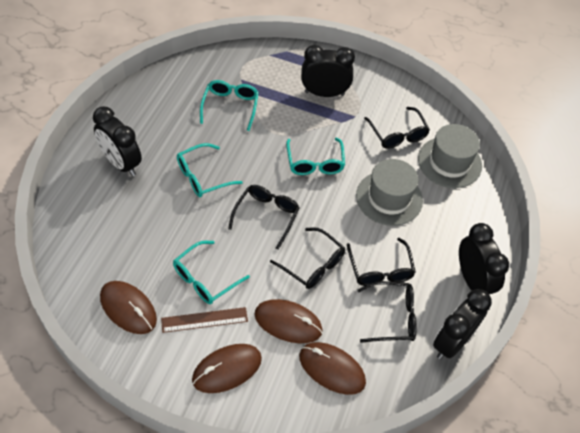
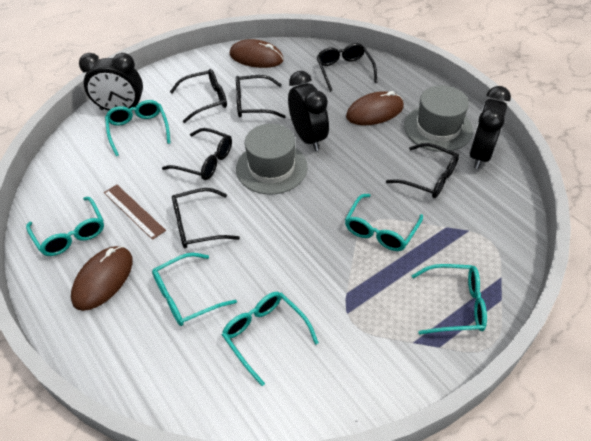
black clock: [93,106,142,176] [301,45,355,97] [433,289,492,359] [459,223,509,294] = 4 -> [79,53,143,111] [288,71,329,151] [469,86,511,169] = 3
black glasses: [228,185,300,250] [270,227,345,289] [347,238,416,286] [358,281,417,343] [364,107,430,149] = 5 -> [162,128,232,180] [170,69,227,123] [172,188,240,248] [236,75,286,118] [317,43,377,92] [386,143,459,198] = 6
brown mouse: [100,281,157,334] [192,344,262,393] [254,299,323,343] [299,342,366,395] = 4 -> [71,246,133,311] [229,39,284,68] [346,91,404,125] = 3
turquoise glasses: [173,241,250,304] [177,143,243,197] [200,80,259,131] [286,138,345,175] = 4 -> [26,197,104,256] [105,100,171,156] [152,253,237,326] [222,292,319,386] [345,194,423,251] [411,264,487,335] = 6

